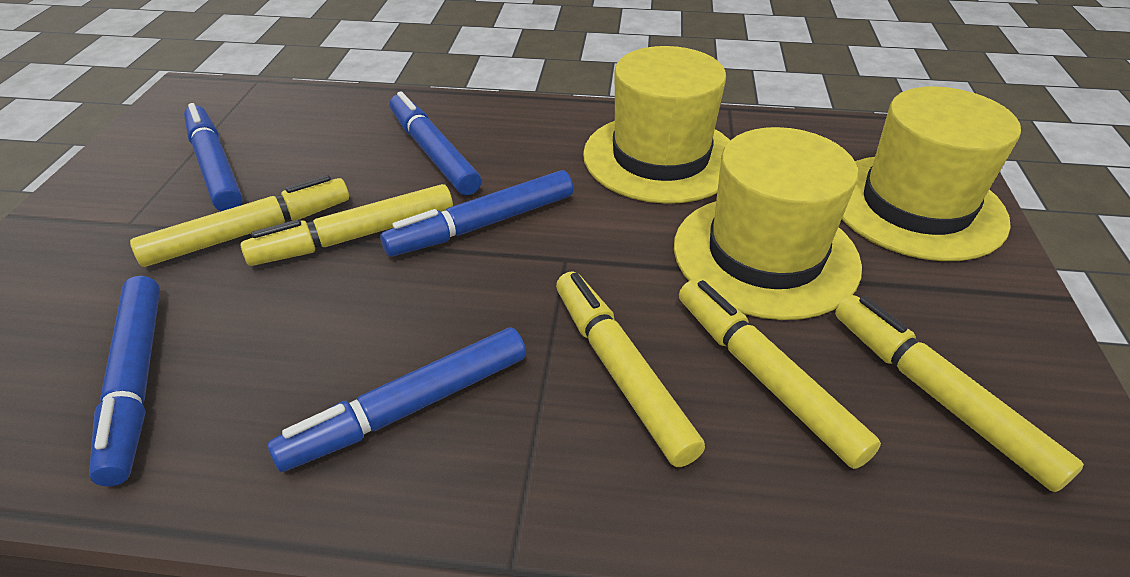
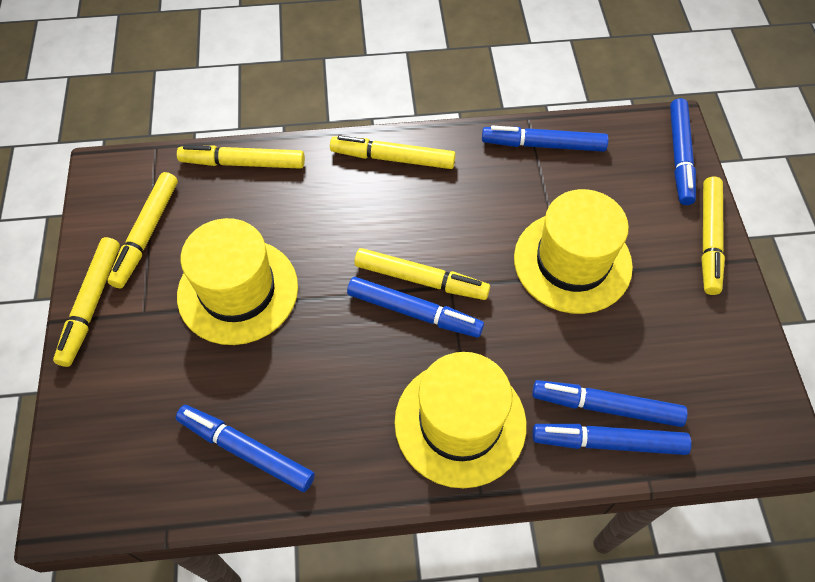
blue marker: [89,276,160,486] [184,103,243,211] [267,327,526,472] [380,170,573,257] [390,92,481,195] = 5 -> [176,405,315,492] [347,277,484,338] [482,126,609,152] [532,380,688,427] [532,424,692,455] [670,98,696,205] = 6
yellow marker: [130,175,349,267] [241,184,453,266] [556,271,705,467] [679,279,881,469] [835,295,1084,492] = 5 -> [53,237,120,367] [107,172,178,288] [177,145,305,169] [330,135,456,169] [354,248,490,300] [701,177,725,295] = 6

